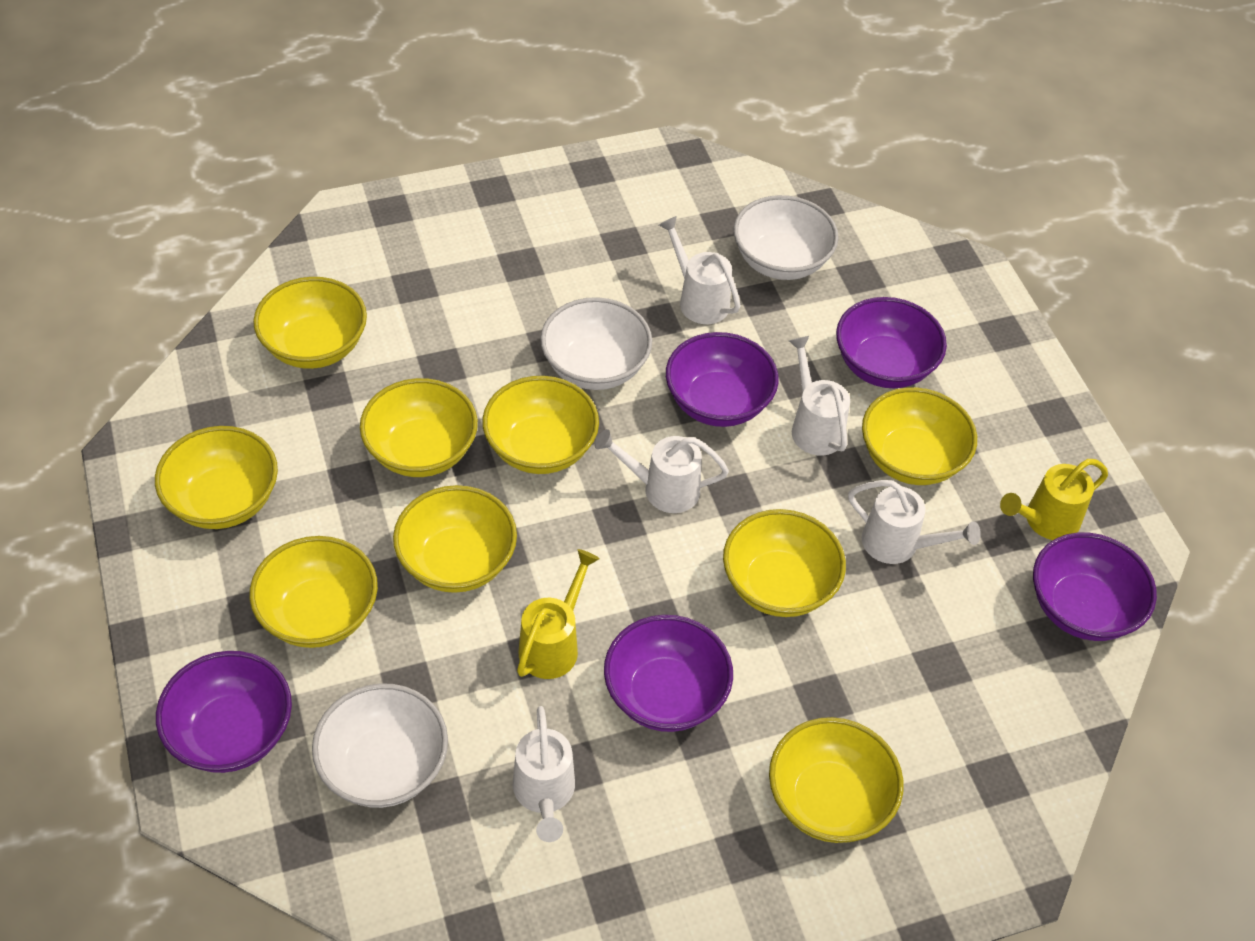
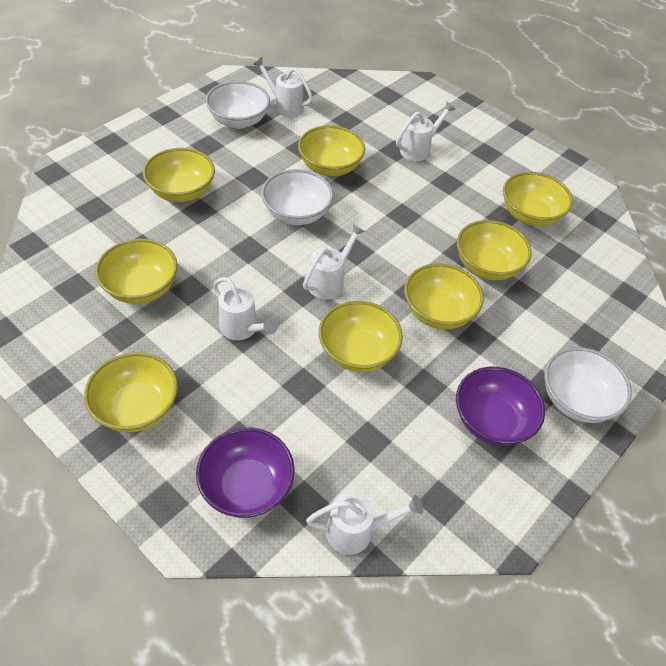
purple bowl: [156,651,292,773] [604,615,733,732] [666,332,779,427] [836,297,947,388] [1033,532,1157,641] = 5 -> [196,427,295,518] [456,367,545,446] = 2
yellow bowl: [155,426,278,529] [249,536,378,648] [253,277,367,369] [360,378,478,477] [393,485,517,593] [482,376,599,474] [723,509,846,617] [769,717,904,843] [862,387,977,485] = 9 -> [84,352,178,432] [95,239,178,304] [143,148,215,202] [298,125,365,176] [319,301,403,372] [404,263,484,329] [457,220,532,280] [503,172,573,226] = 8
yellow watering can: [517,549,600,679] [1000,459,1108,540] = 2 -> none = 0

